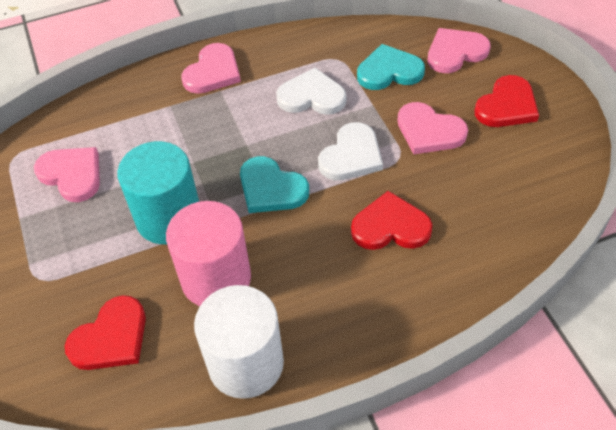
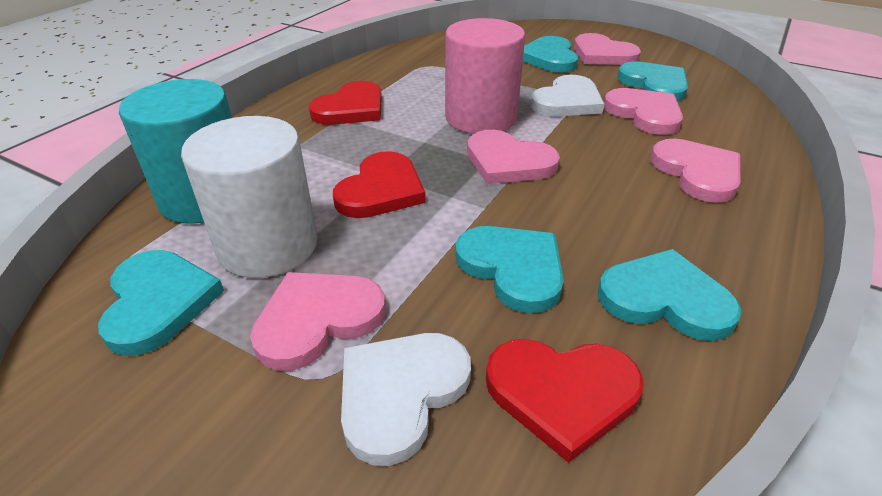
pink heart: [34,147,100,202] [181,43,241,94] [397,102,468,154] [428,28,491,73] = 4 -> [250,272,386,371] [467,130,560,184] [574,33,641,65] [604,88,683,135] [651,138,740,203] = 5
turquoise heart: [240,156,309,213] [357,44,425,90] = 2 -> [98,250,224,356] [455,226,564,313] [523,36,578,73] [598,249,742,341] [617,61,688,102] = 5

